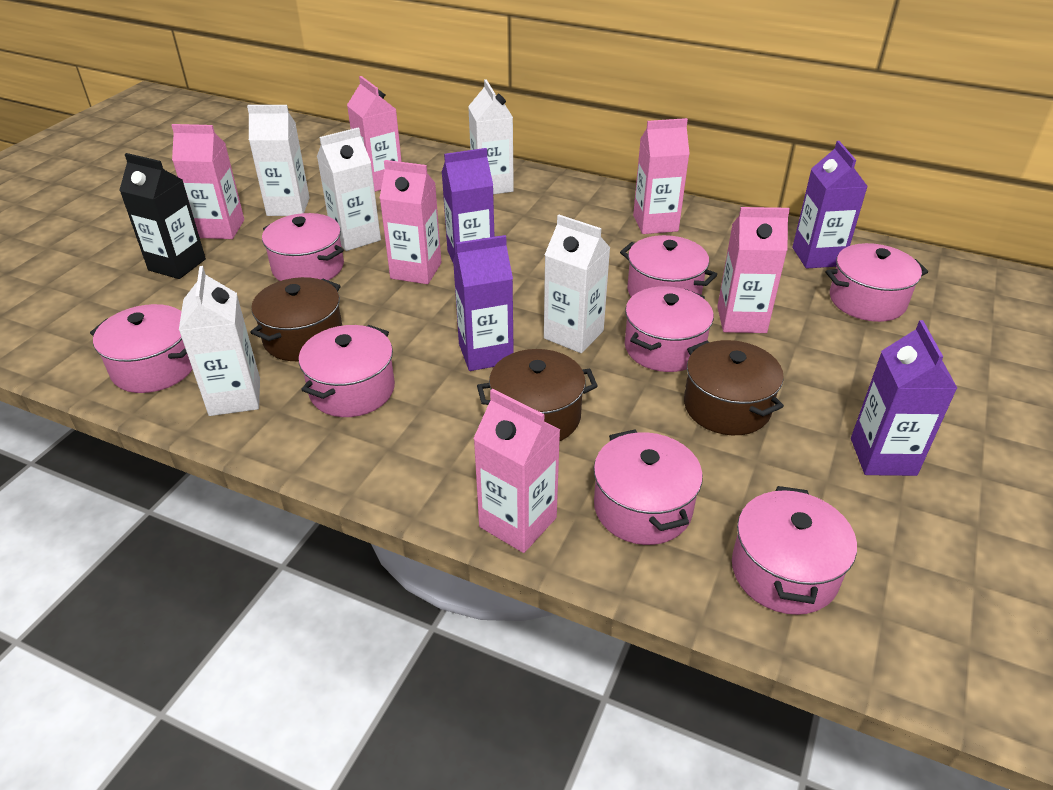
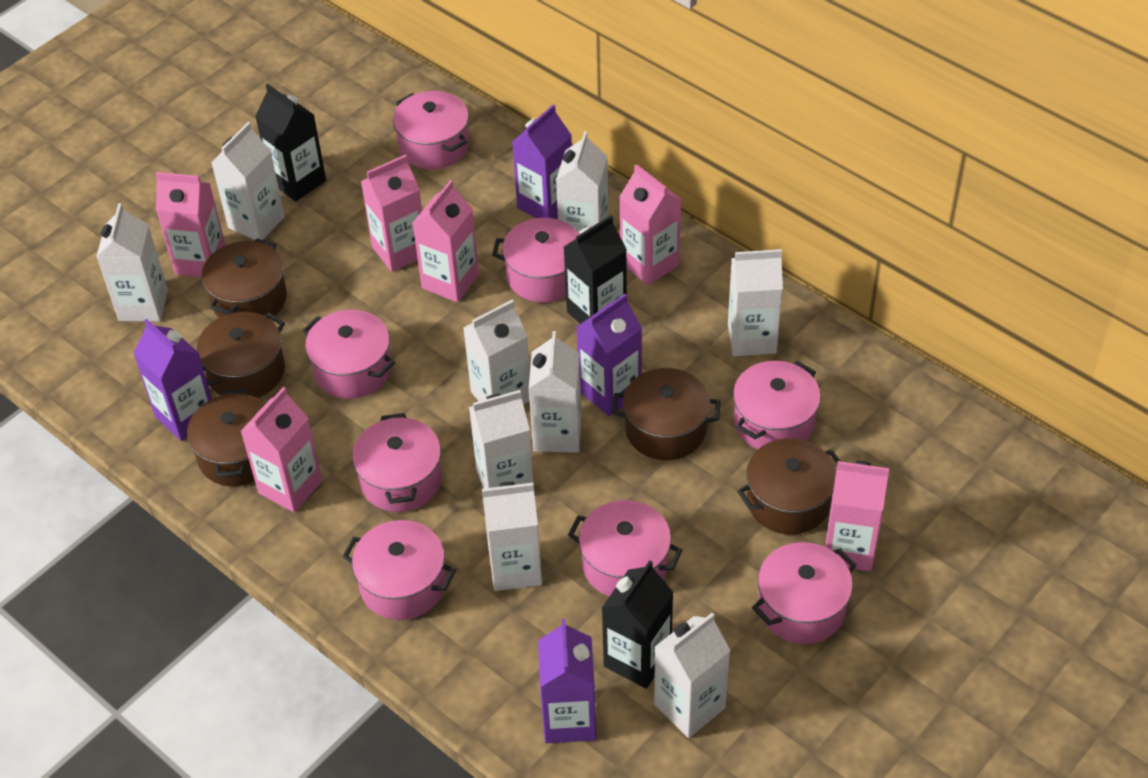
black carton: [119,153,206,279] = 1 -> [255,84,326,201] [564,215,627,324] [602,560,674,689] = 3
brown pot: [250,277,342,361] [477,349,598,441] [684,340,784,435] = 3 -> [187,389,265,486] [197,312,285,398] [202,238,287,319] [612,368,721,460] [737,438,840,535] = 5
white carton: [179,266,260,416] [247,105,310,216] [317,127,381,251] [468,79,514,194] [544,215,611,353] = 5 -> [96,203,168,321] [211,122,285,240] [463,300,530,404] [469,390,534,489] [482,482,542,591] [529,331,581,453] [556,131,608,235] [654,613,731,738] [728,249,783,356] = 9

